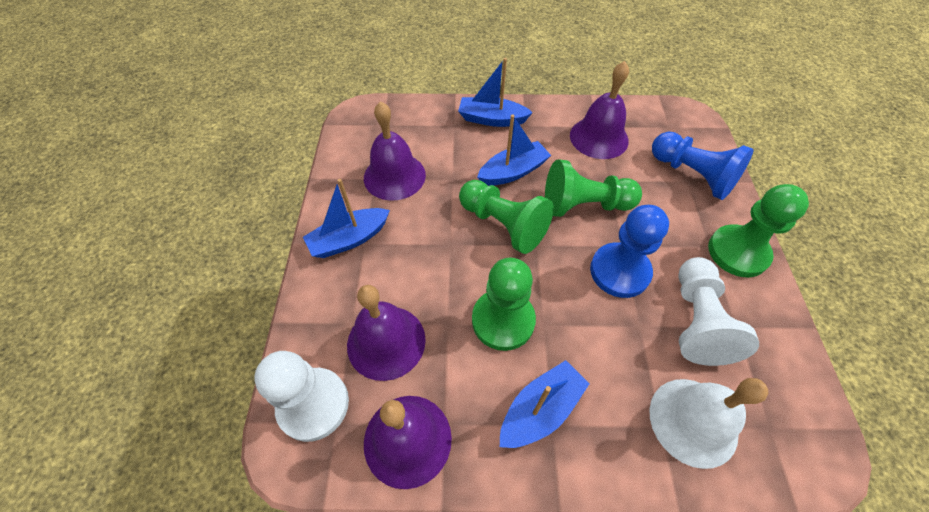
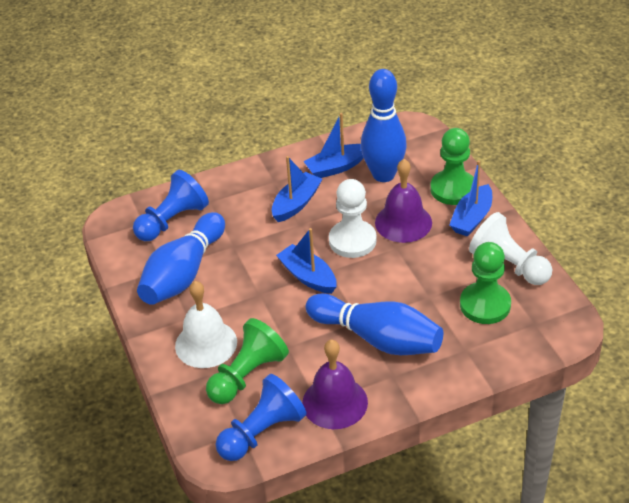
blue bowling pin: none = 0 -> [137,212,225,305] [306,293,443,355] [361,69,407,182] = 3
green pawn: [459,180,554,254] [472,258,536,351] [545,159,642,217] [708,184,809,277] = 4 -> [206,318,289,404] [431,128,474,205] [460,242,511,324] = 3
purple bell: [347,285,426,381] [364,101,426,201] [364,396,452,489] [570,61,629,159] = 4 -> [302,340,368,429] [375,159,432,243] = 2

